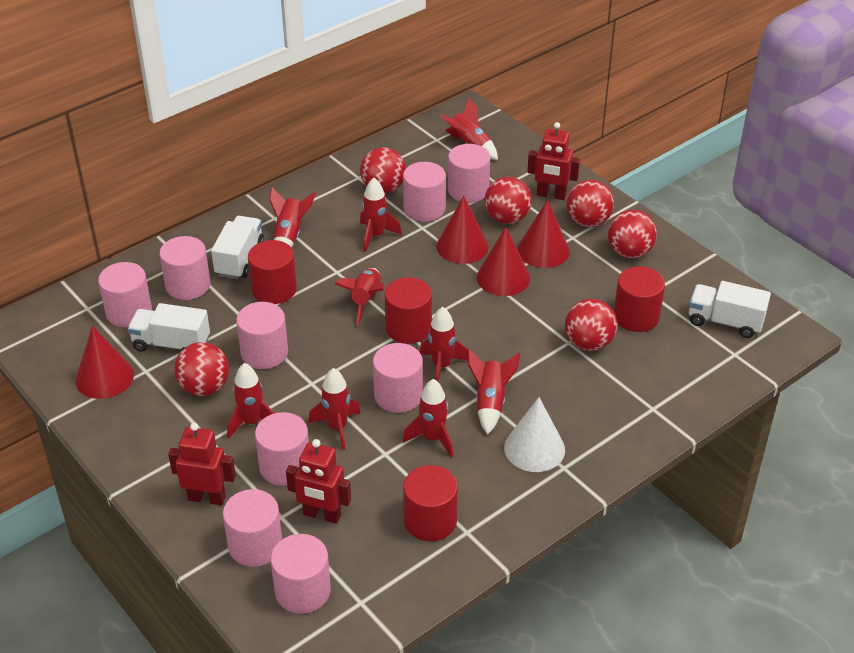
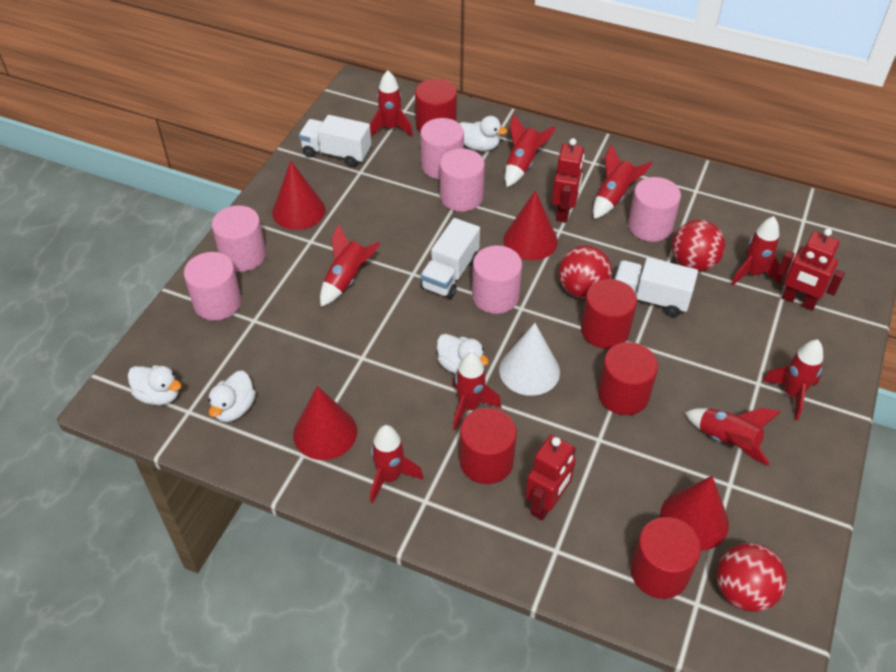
pink cylinder: [98,262,152,327] [160,236,211,300] [223,489,282,567] [236,302,288,369] [255,412,309,486] [271,534,331,614] [373,343,423,413] [403,162,446,222] [448,144,490,203] = 9 -> [184,252,242,321] [212,205,266,272] [420,118,464,179] [440,148,485,212] [472,245,522,314] [628,177,681,242] = 6
red ball: [174,342,229,396] [360,147,406,193] [484,177,532,224] [565,299,617,351] [566,180,614,227] [608,210,657,258] = 6 -> [559,245,612,299] [672,220,725,272] [716,543,787,612] = 3
red cylinder: [248,240,297,304] [385,277,432,344] [403,465,458,541] [614,266,665,332] = 4 -> [415,79,457,132] [459,408,517,484] [581,279,637,349] [598,342,658,415] [630,517,701,599] = 5
white duck: none = 0 -> [128,365,182,405] [208,371,256,422] [437,334,489,374] [460,116,508,151] = 4

